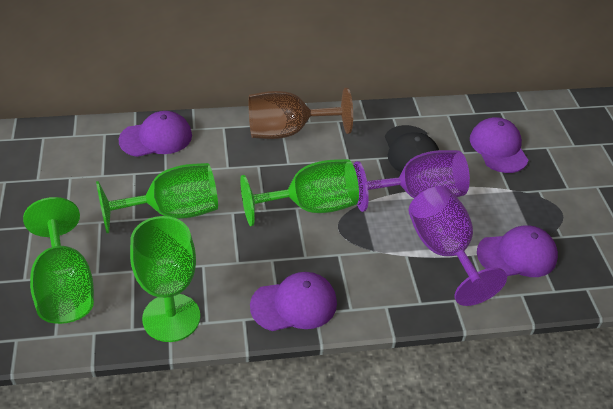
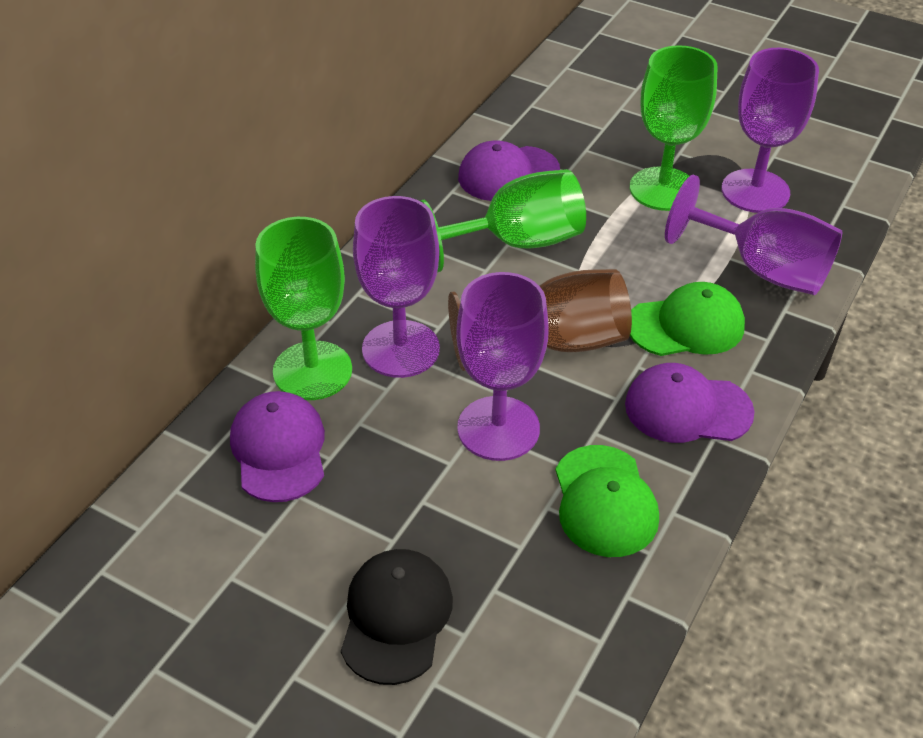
green cap: none = 0 -> [555,445,659,557] [630,282,745,356] = 2
green goblet: [23,197,94,324] [96,163,218,234] [130,216,200,342] [240,159,359,226] = 4 -> [255,217,352,400] [420,169,586,273] [630,45,718,211] = 3
purple cap: [119,111,192,157] [250,272,337,331] [470,117,528,173] [477,225,558,277] = 4 -> [230,391,325,502] [458,140,560,201] [625,363,755,443] = 3
purple goblet: [353,150,470,212] [409,186,507,306] = 2 -> [353,196,440,378] [456,272,549,461] [665,175,842,295] [722,48,819,213] = 4

